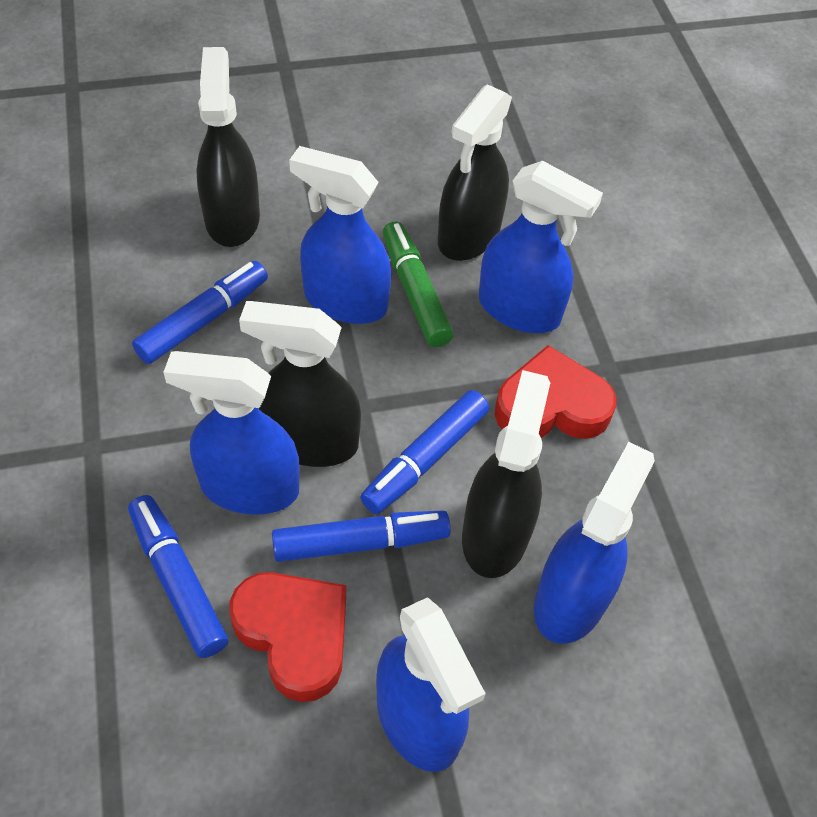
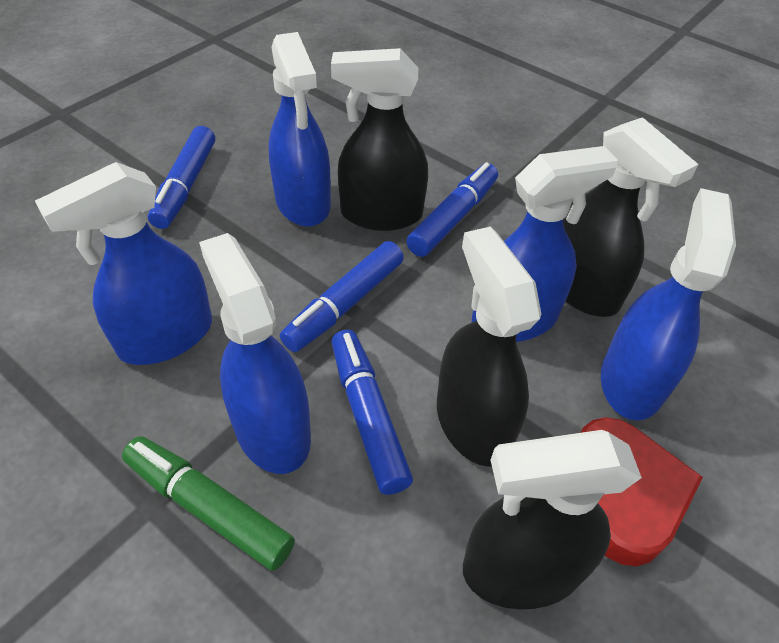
red heart: [229,572,346,702] [495,345,616,439] = 2 -> [580,417,703,566] = 1

